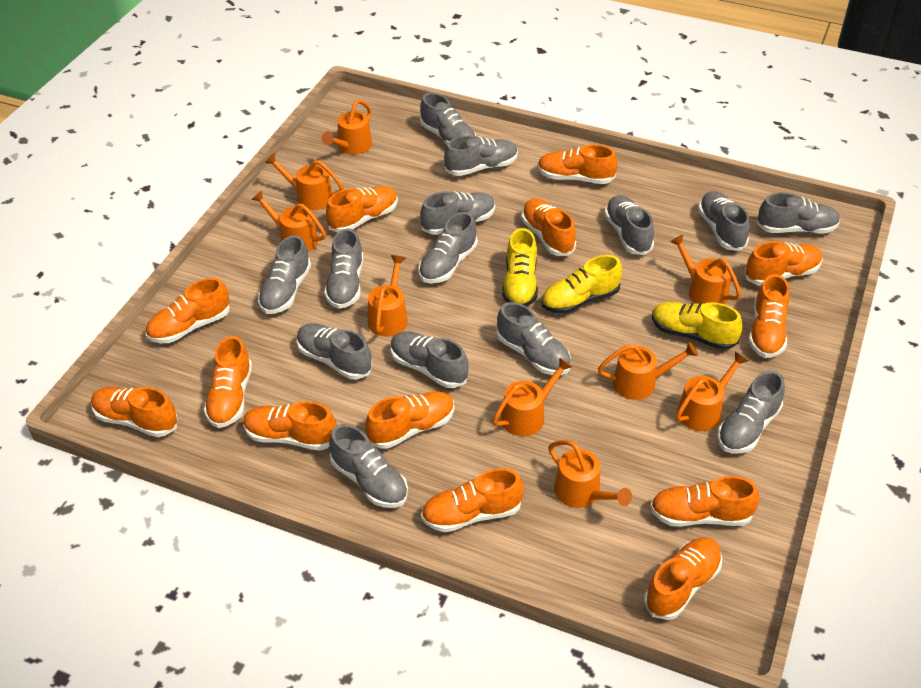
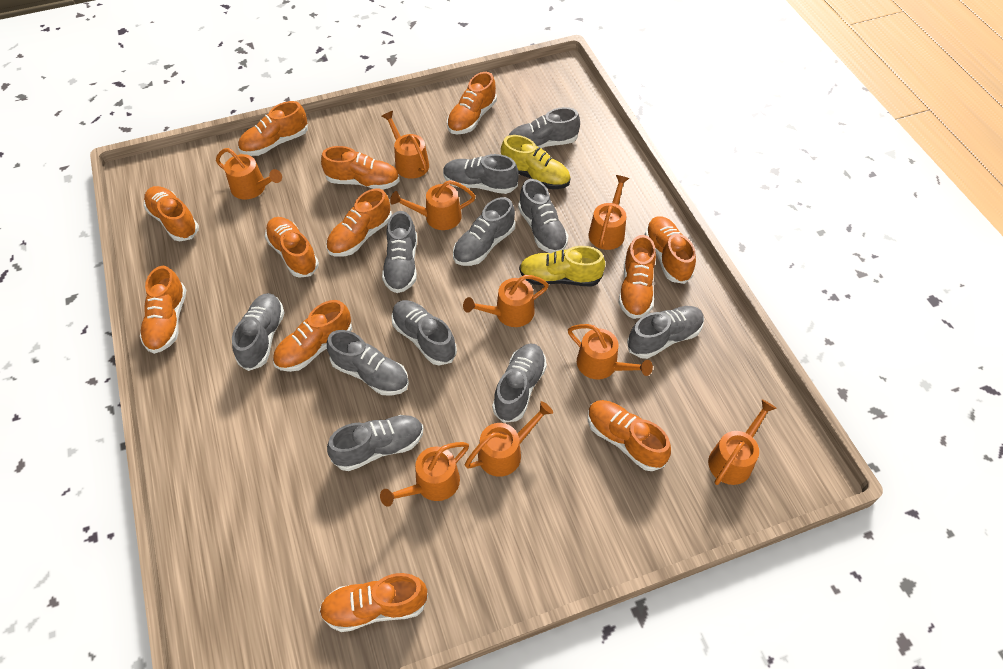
grey shoe: [258,235,311,314] [297,323,372,379] [324,228,363,309] [329,424,408,508] [391,331,468,388] [418,212,478,283] [420,93,477,144] [420,191,495,235] [444,135,518,176] [497,302,571,375] [604,195,654,255] [698,191,750,251] [717,371,785,453] [757,193,840,233] = 14 -> [232,293,285,371] [327,330,409,396] [327,415,424,471] [382,211,417,293] [391,300,457,365] [443,154,519,194] [453,197,515,266] [492,343,547,423] [508,107,580,148] [518,179,569,253] [627,306,704,359] = 11
orange shoe: [91,386,178,437] [146,278,230,343] [204,336,252,428] [243,401,337,451] [326,186,398,232] [365,391,454,449] [421,468,524,532] [521,198,576,256] [537,144,617,184] [644,538,722,620] [650,476,759,527] [745,241,823,286] [749,274,790,358] = 13 -> [140,266,186,354] [143,186,199,241] [238,101,308,156] [265,217,319,278] [273,300,352,372] [319,573,428,632] [321,146,399,190] [326,188,392,257] [447,72,497,134] [588,400,671,471] [619,235,656,319] [645,216,696,284] = 12
yellow shoe: [502,228,538,306] [541,255,622,314] [652,302,742,350] = 3 -> [501,135,570,189] [519,246,605,286] = 2

